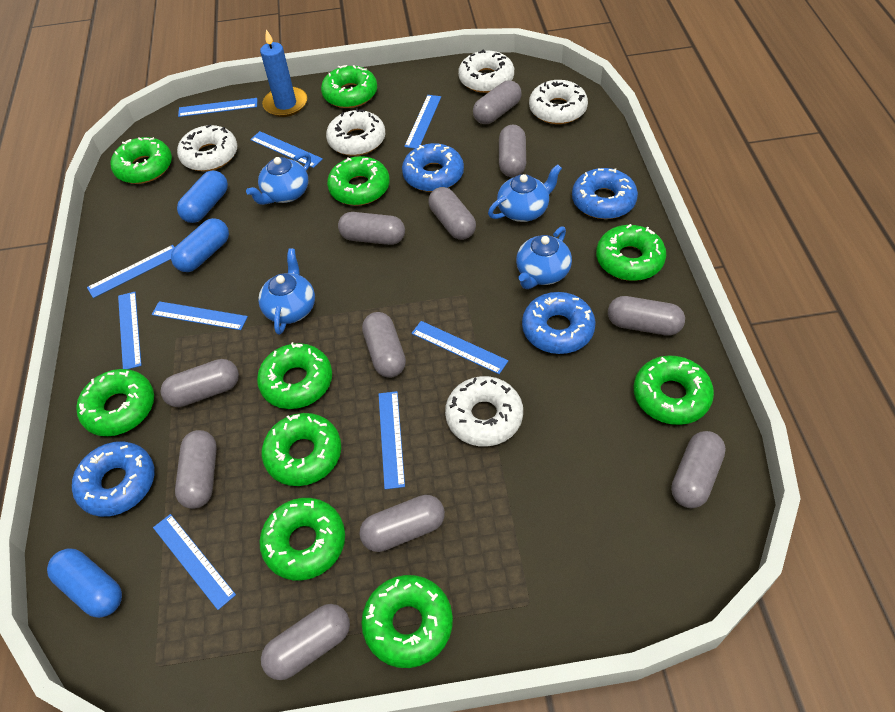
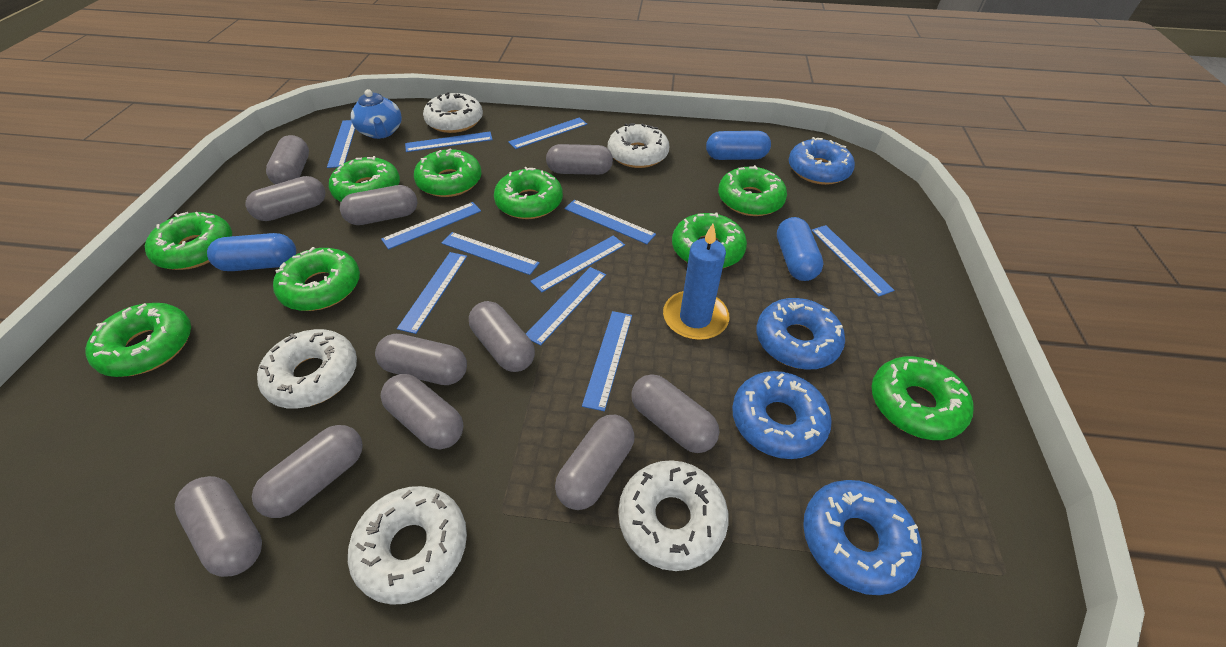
blue ruler: [87,245,175,298] [118,292,142,369] [152,301,248,330] [153,514,236,610] [178,98,257,117] [250,131,323,168] [379,391,405,489] [404,95,441,149] [411,321,508,374] = 9 -> [327,120,355,168] [381,202,481,249] [397,252,467,334] [405,132,493,152] [441,232,540,275] [508,117,587,149] [526,267,606,346] [530,235,625,292] [564,199,656,244] [582,311,632,411] [811,225,894,296] = 11
blue teapot: [246,152,311,205] [258,248,315,335] [488,164,562,222] [516,226,572,289] = 4 -> [351,89,402,139] = 1
green donut: [76,369,154,436] [110,137,172,184] [257,342,332,409] [259,498,345,580] [262,413,341,486] [321,65,377,108] [327,156,390,205] [361,575,453,668] [596,224,666,281] [634,355,714,425] = 10 -> [85,303,191,377] [145,212,232,270] [273,247,360,311] [329,156,400,202] [414,148,482,197] [494,167,563,219] [672,212,747,268] [718,165,787,216] [871,356,974,440] = 9

